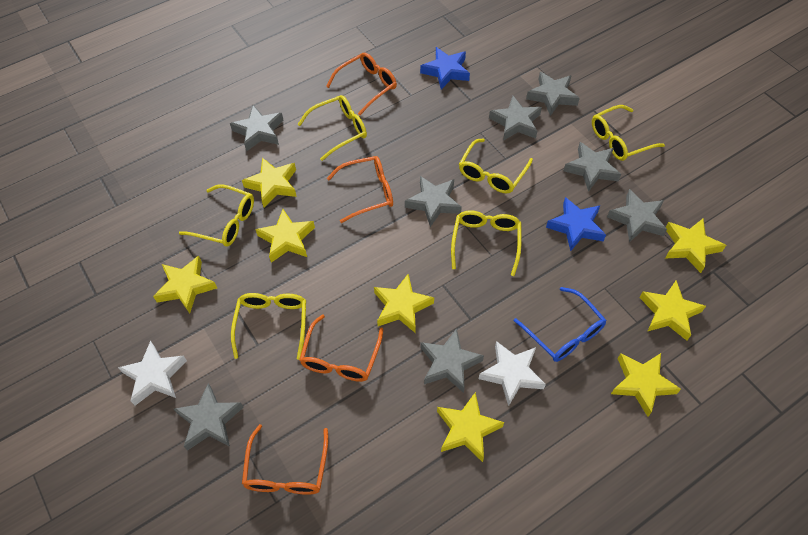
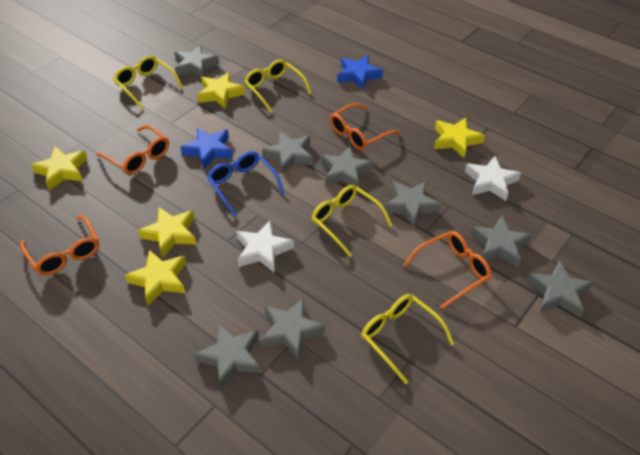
yellow glasses: [179,184,254,246] [231,293,306,360] [298,95,367,161] [451,211,521,276] [459,139,533,193] [592,105,665,161] = 6 -> [113,56,183,109] [244,59,312,112] [311,185,393,257] [361,294,454,384] = 4
yellow star: [153,256,217,313] [242,157,297,207] [255,209,315,263] [374,274,434,332] [437,392,504,462] [611,353,681,417] [639,280,706,341] [665,219,726,273] = 8 -> [31,146,88,190] [125,250,186,305] [138,207,197,257] [197,72,245,109] [434,117,485,158] = 5

